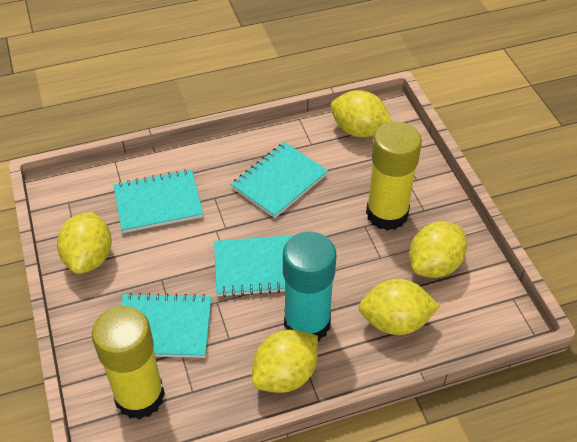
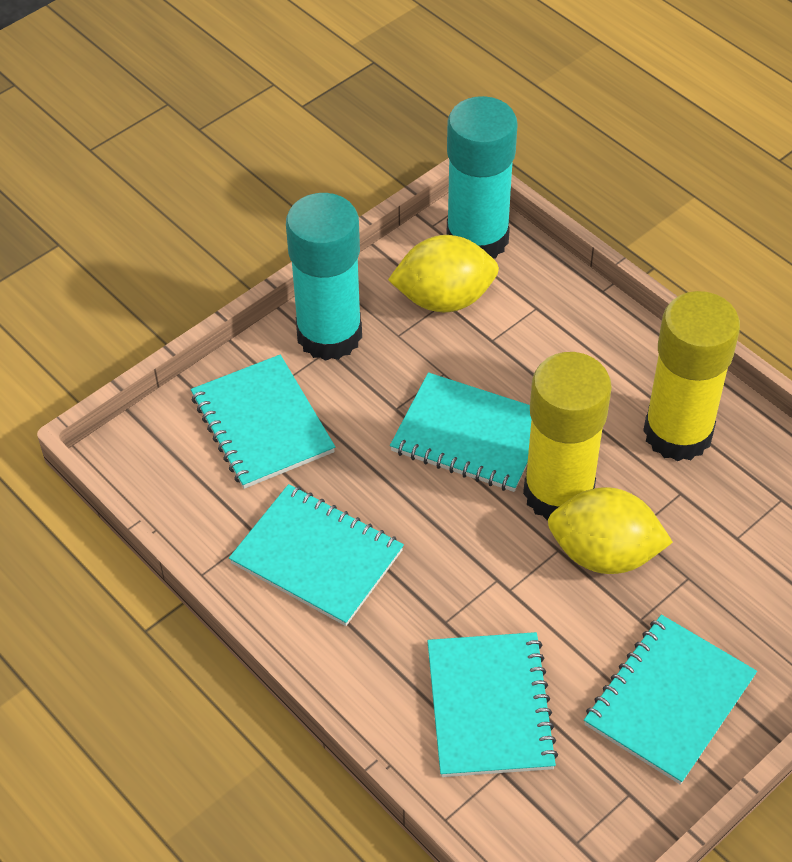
turquoise glue stick: [283,232,336,341] = 1 -> [286,193,362,361] [446,96,518,259] = 2
turquoise notebook: [114,169,203,233] [121,293,211,358] [214,235,294,297] [231,142,328,218] = 4 -> [191,355,335,489] [229,484,404,626] [390,372,531,492] [427,632,558,777] [584,615,757,785] = 5
yellow lemon: [57,212,112,274] [252,330,318,393] [330,90,392,137] [359,279,440,335] [409,221,467,278] = 5 -> [388,235,499,312] [548,487,673,574] = 2

